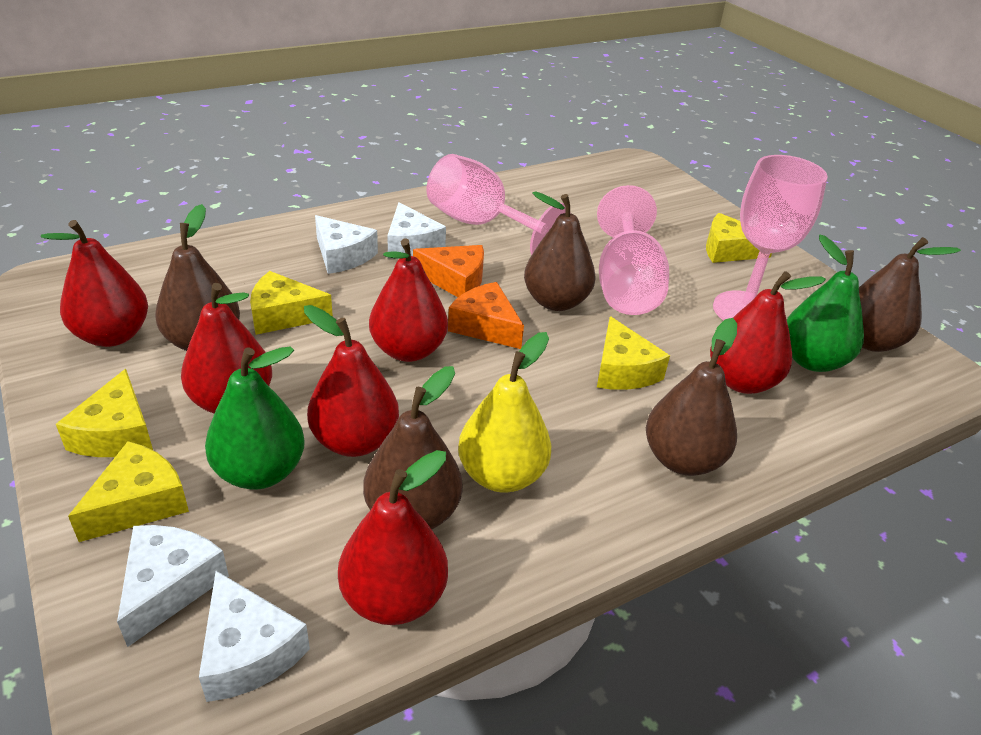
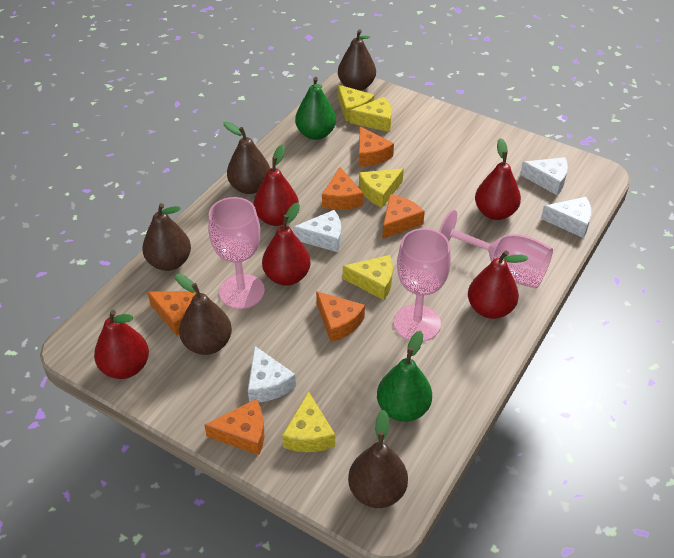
orange cheese: [413,245,484,297] [448,282,524,349] = 2 -> [147,291,196,336] [204,399,264,455] [316,291,365,342] [322,167,363,210] [359,127,394,167] [382,194,425,239] = 6
red pear: [41,220,148,347] [181,283,272,413] [304,305,399,457] [338,450,448,625] [369,239,448,362] [710,271,826,394] = 6 -> [94,310,149,379] [254,144,299,226] [262,203,311,286] [468,250,529,319] [475,138,521,220] = 5
yellow pear: [458,332,551,493] = 1 -> none = 0

